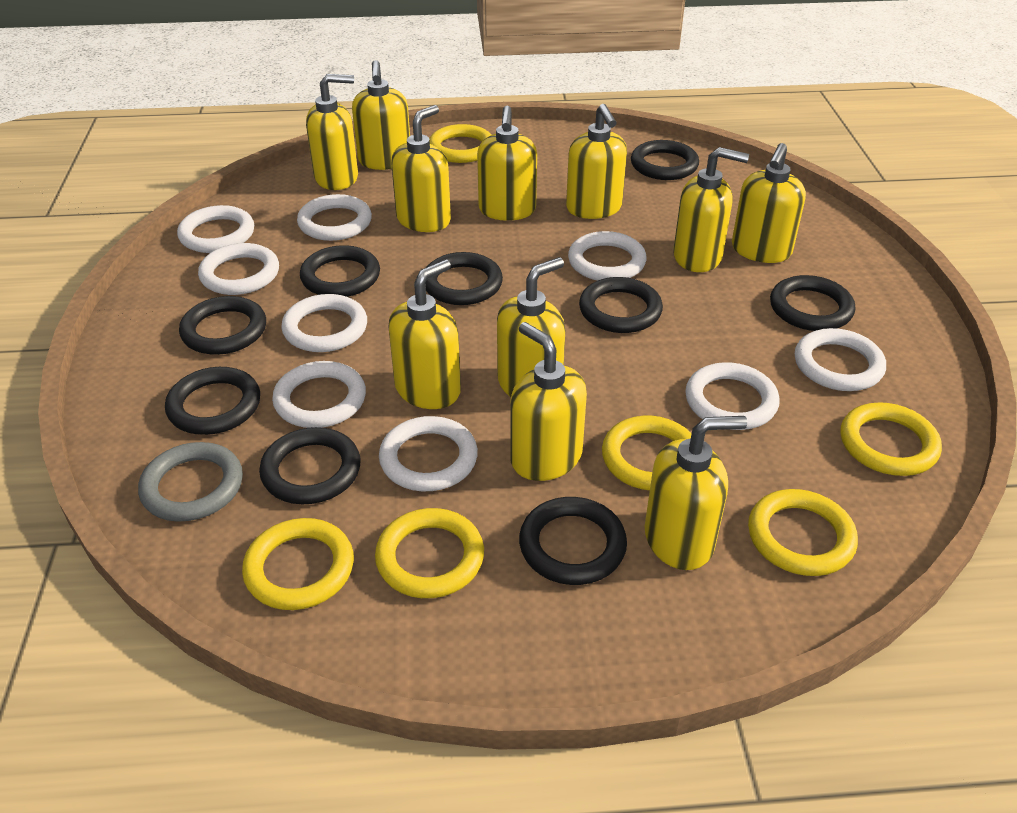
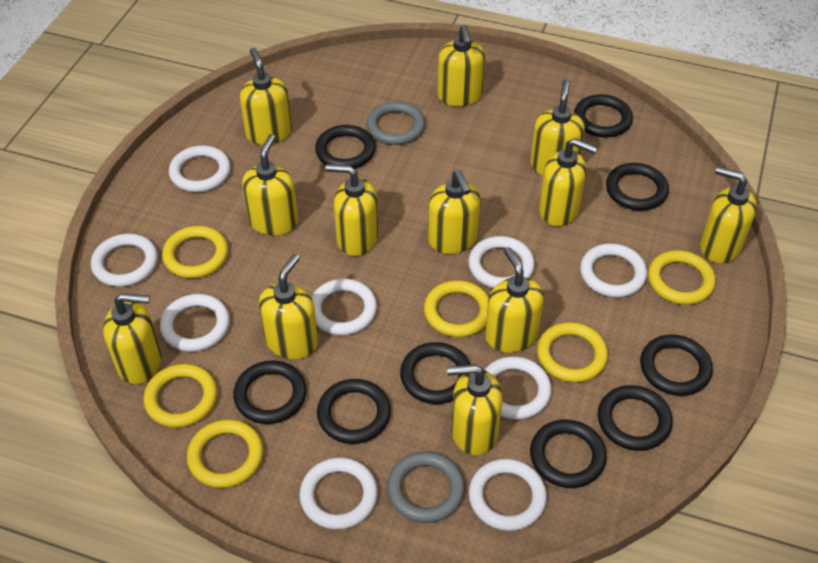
grey ring: [138,442,243,522] = 1 -> [366,101,425,145] [387,451,465,523] = 2
yellow soap dispenser: [306,74,358,190] [352,60,410,170] [388,259,461,409] [391,105,451,232] [477,106,537,221] [497,257,565,397] [510,322,587,481] [566,104,627,219] [645,416,747,570] [673,147,749,272] [732,143,806,263] = 11 -> [103,293,162,385] [240,48,292,145] [242,134,298,236] [259,254,318,359] [326,164,378,256] [428,170,481,254] [437,25,485,107] [447,364,503,456] [485,247,544,353] [530,79,585,176] [539,138,598,226] [700,167,757,263] = 12

